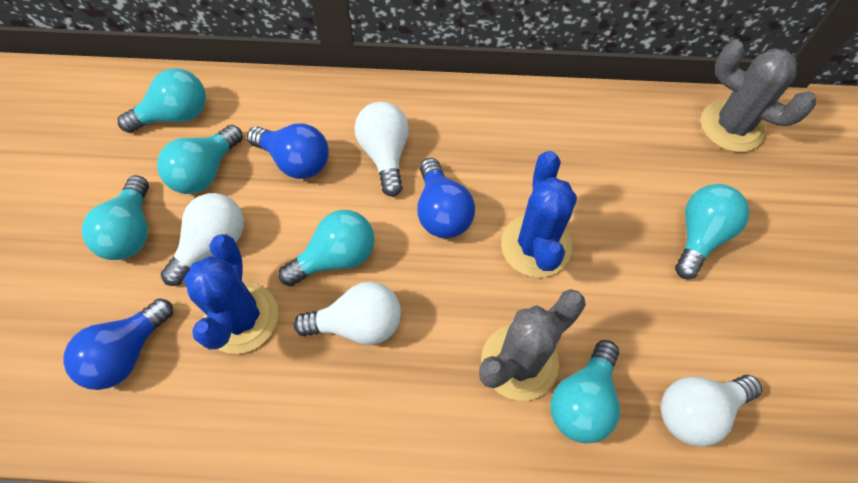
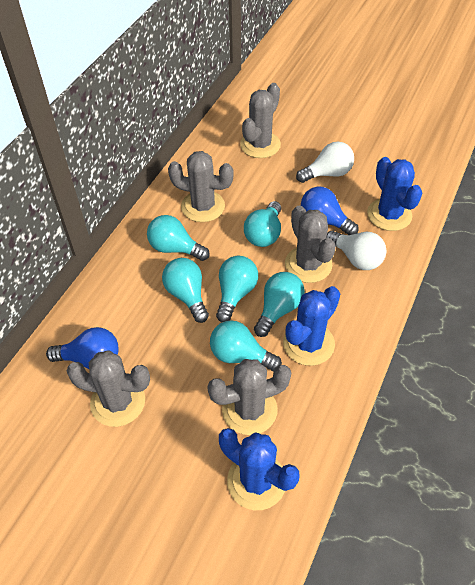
blue cactus: [183,234,278,354] [501,151,577,278] = 2 -> [219,428,299,510] [283,286,340,366] [367,157,422,231] = 3
blue light bulb: [63,298,173,390] [247,123,329,179] [417,158,475,238] = 3 -> [46,327,119,369] [301,187,359,235] = 2
grey cactus: [479,289,586,401] [701,41,816,152] = 2 -> [67,350,150,427] [168,151,234,222] [207,359,291,435] [240,83,281,158] [285,205,336,283] = 5
white light bulb: [161,193,244,286] [294,282,401,345] [355,102,409,197] [661,375,762,446] = 4 -> [296,142,354,183] [326,231,387,270] = 2

